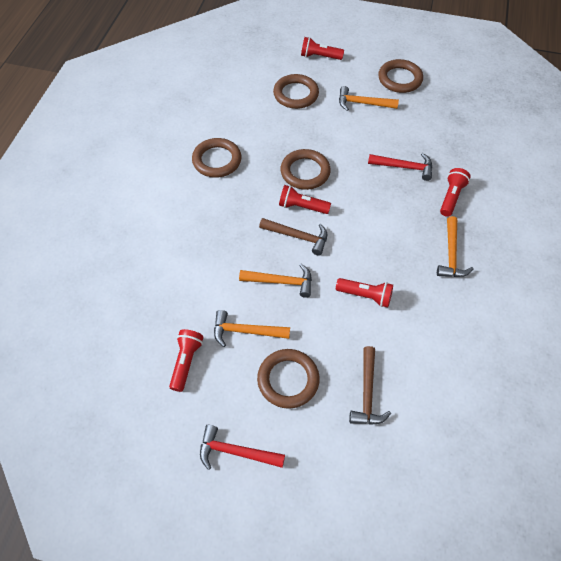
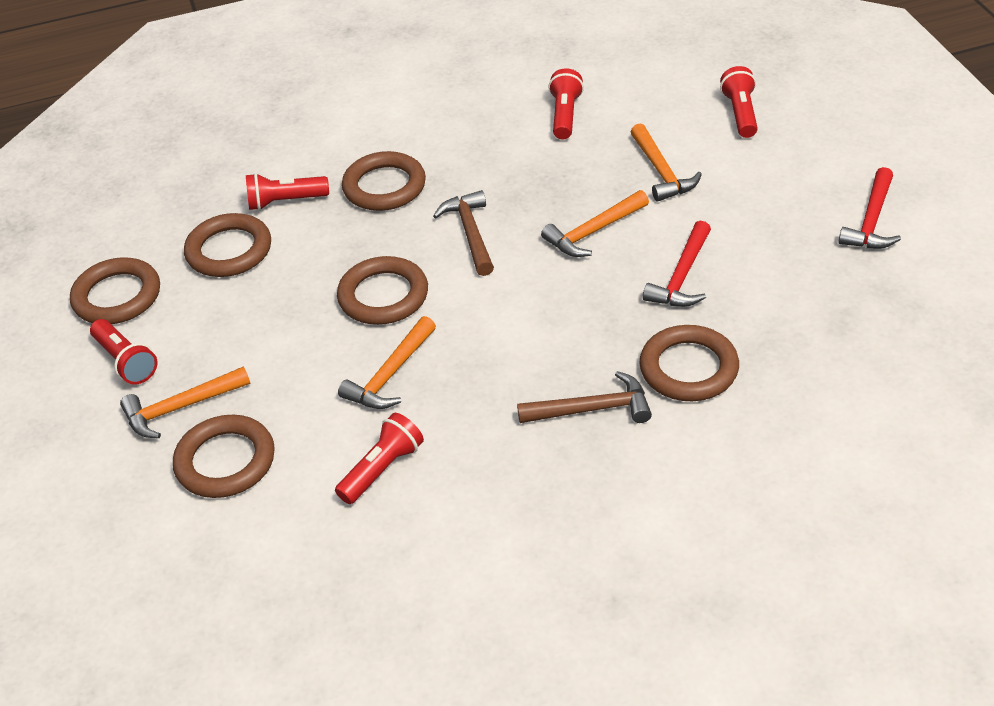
brown ring: [192,138,241,178] [257,349,320,409] [273,74,319,109] [280,149,331,190] [378,59,423,93] = 5 -> [70,257,160,324] [173,415,275,498] [184,213,271,277] [337,256,428,325] [342,151,426,211] [639,325,739,401] = 6

